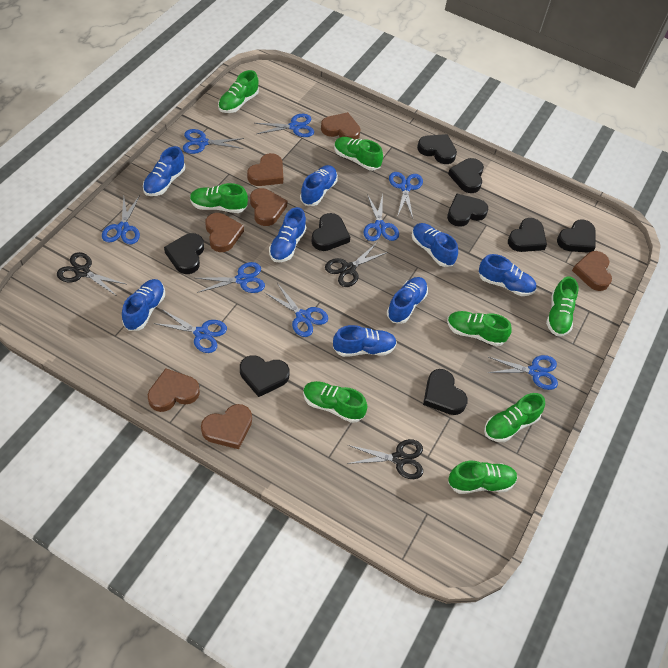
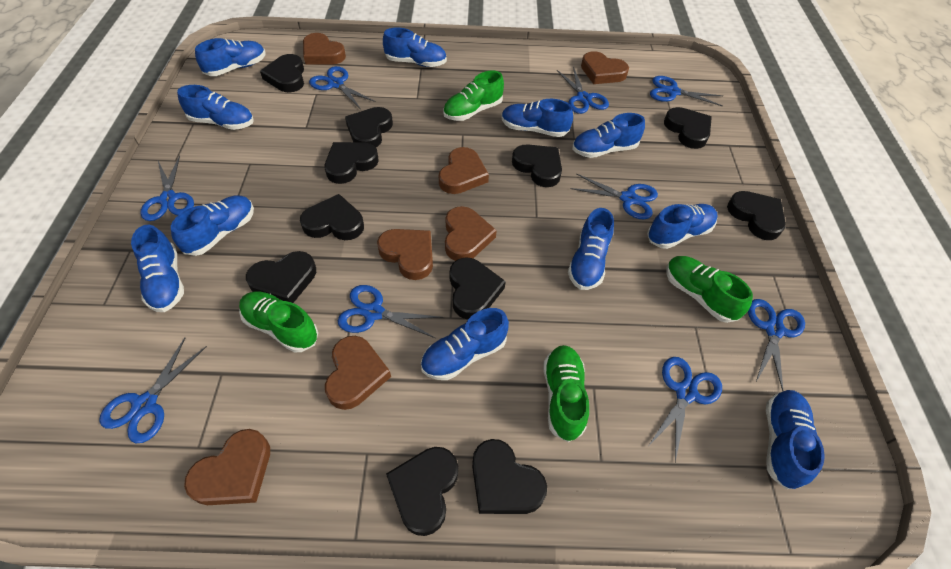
black heart: [164,233,204,274] [240,355,290,397] [311,213,350,251] [417,134,457,164] [423,369,468,415] [447,194,488,227] [448,158,484,193] [508,218,547,252] [557,220,596,253] = 9 -> [246,251,316,303] [260,54,304,92] [300,194,364,240] [325,142,379,184] [345,107,393,147] [386,447,458,536] [449,257,506,319] [472,439,547,514] [512,144,562,187] [664,107,712,149] [727,191,786,240] = 11
black scissors: [57,252,126,295] [325,243,388,287] [347,439,423,479] = 3 -> none = 0
blue shoe: [122,279,165,331] [143,146,185,196] [269,207,306,262] [300,165,338,206] [333,325,397,357] [387,277,428,324] [412,223,458,267] [478,254,536,296] = 8 -> [131,225,184,312] [171,195,254,256] [177,85,254,130] [195,38,265,76] [383,27,447,67] [421,308,509,380] [501,99,573,137] [568,208,614,290] [572,113,645,158] [647,204,718,249] [766,390,825,489] = 11
green shoe: [190,183,248,213] [218,70,259,113] [303,381,368,423] [334,137,383,170] [447,311,512,346] [448,461,517,494] [484,393,545,442] [546,276,579,336] = 8 -> [239,292,318,353] [443,71,504,121] [543,345,589,442] [666,256,753,323] = 4

